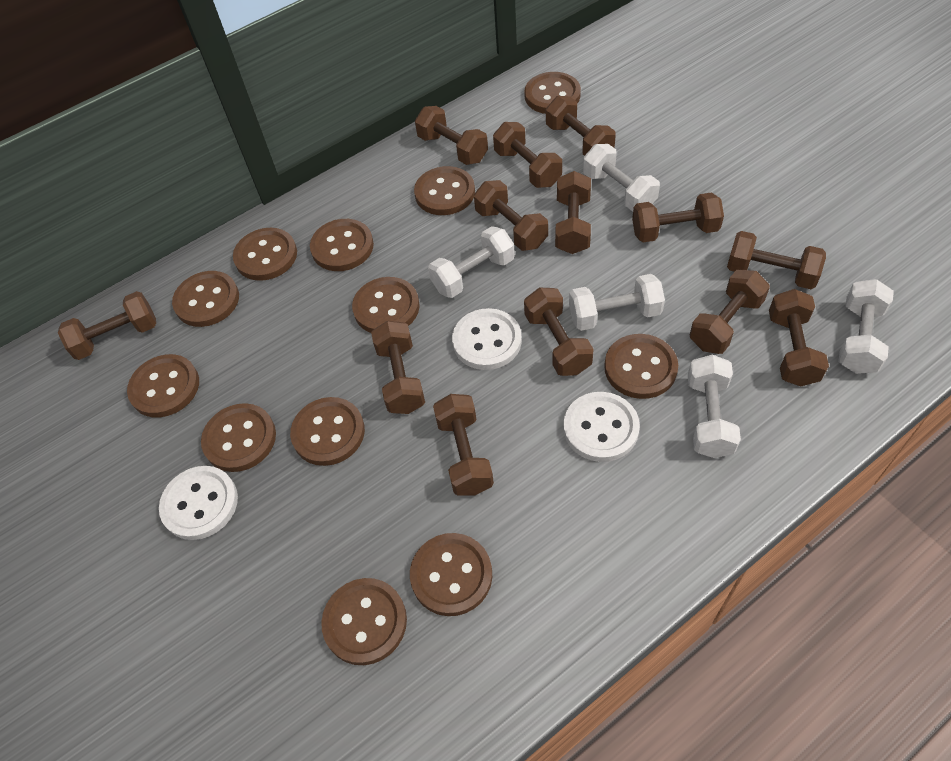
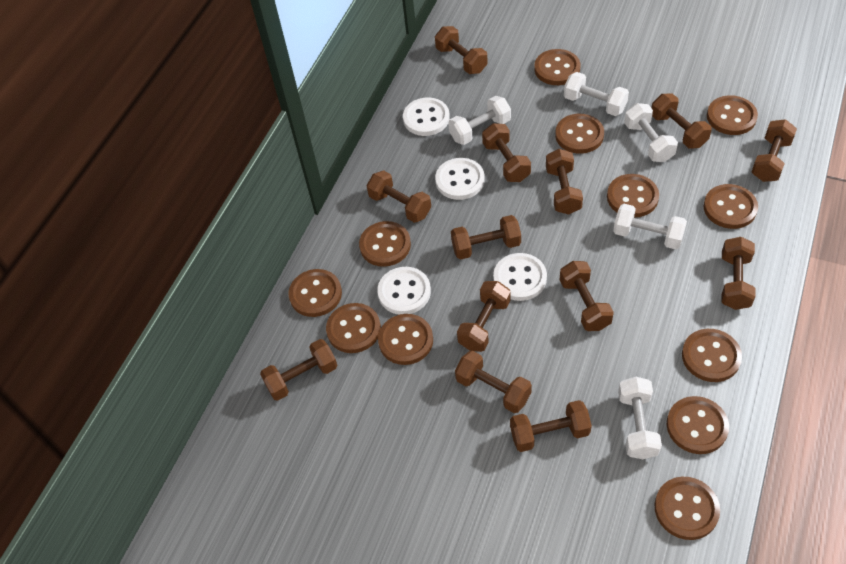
white button: [159,466,238,540] [452,308,522,370] [563,392,640,462] = 3 -> [377,267,431,315] [403,97,450,136] [435,158,485,200] [493,253,547,301] = 4

